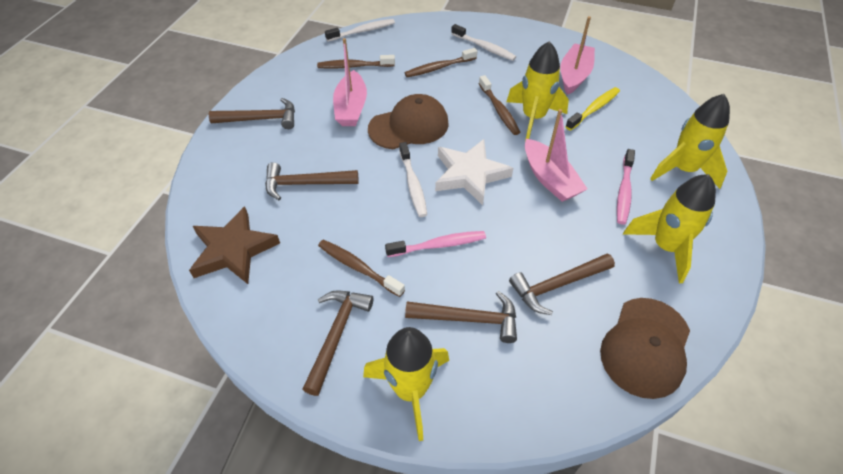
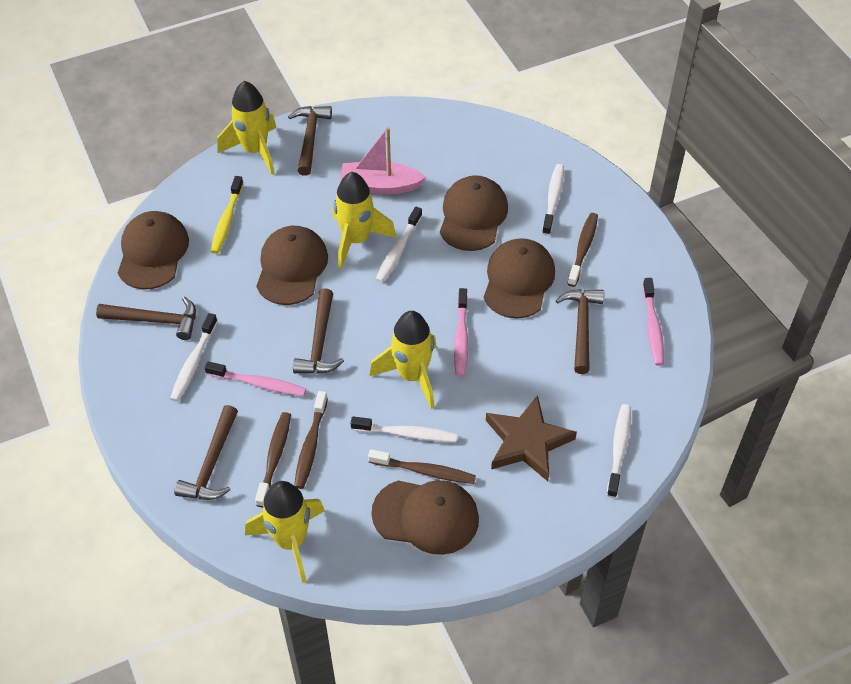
brown cap: [368,94,449,149] [600,298,690,399] = 2 -> [118,211,189,290] [256,226,328,305] [371,480,479,555] [440,175,508,251] [484,238,555,319] = 5
pink boat: [333,38,367,126] [525,109,587,202] [560,16,595,95] = 3 -> [340,127,426,194] = 1
pink toothbrush: [385,231,486,257] [617,149,635,225] = 2 -> [205,361,306,396] [454,288,468,377] [643,278,664,366] = 3
white star: [435,139,513,205] = 1 -> none = 0
white toothbrush: [325,19,395,42] [399,142,427,217] [451,24,516,61] = 3 -> [170,313,218,402] [351,417,457,442] [375,207,422,283] [542,164,564,236] [607,404,631,498] = 5

